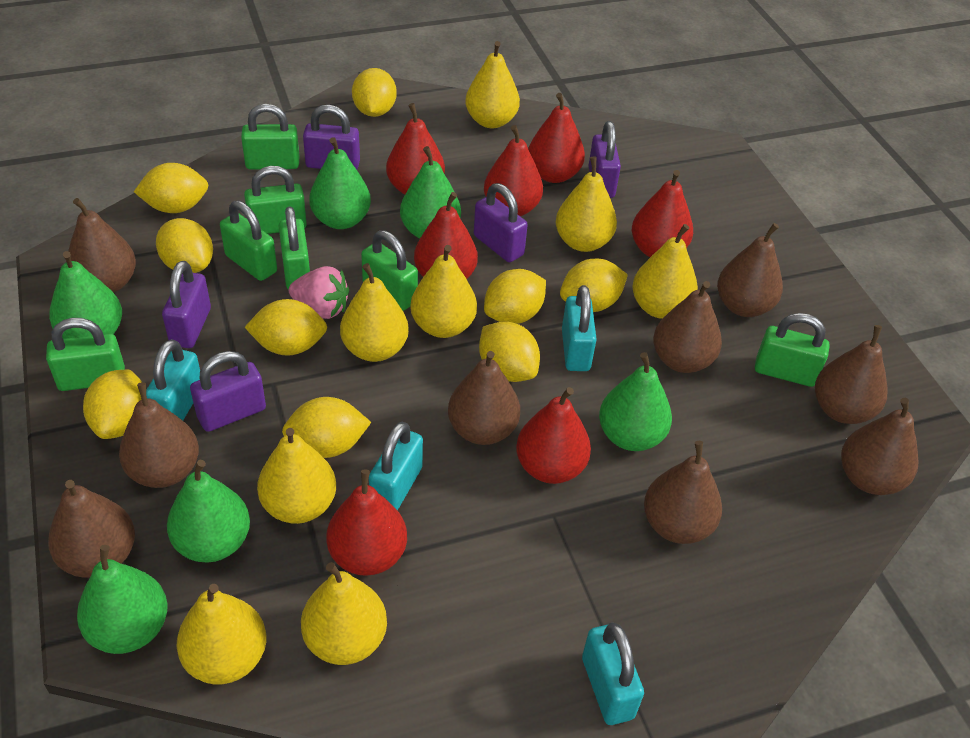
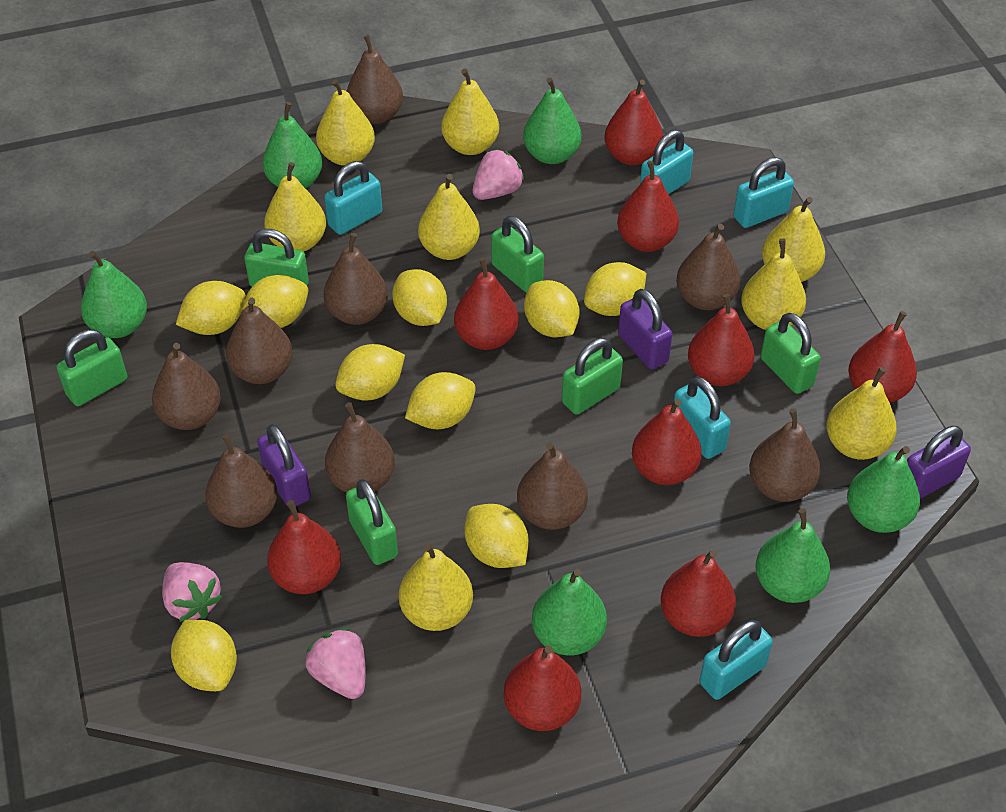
green padlock: [46,318,125,391] [220,201,277,281] [241,104,300,169] [244,166,307,234] [279,206,310,290] [361,230,418,311] [755,313,830,387] = 7 -> [56,330,128,406] [244,229,309,287] [346,479,398,565] [491,216,544,293] [562,338,623,415] [761,313,821,394] = 6
pink strawberry: [289,266,349,319] = 1 -> [162,562,222,622] [306,628,365,699] [473,149,524,200] = 3
purple padlock: [162,261,211,348] [190,351,266,432] [303,105,360,170] [474,183,528,262] [589,121,621,198] = 5 -> [257,424,311,508] [618,289,672,369] [907,426,971,499] = 3
red pear: [326,469,407,576] [386,103,445,194] [414,192,478,279] [484,125,543,216] [516,387,591,484] [528,93,585,183] [632,170,693,257] = 7 -> [267,500,341,594] [454,258,519,350] [504,645,581,731] [604,80,663,165] [617,161,679,252] [632,399,702,485] [661,550,736,637] [688,294,755,386] [848,311,917,403] = 9
turquoise padlock: [146,339,200,421] [369,421,423,511] [562,285,597,371] [582,623,644,725] = 4 -> [324,161,382,235] [640,130,693,194] [674,376,731,459] [699,620,773,700] [733,157,794,228] = 5

